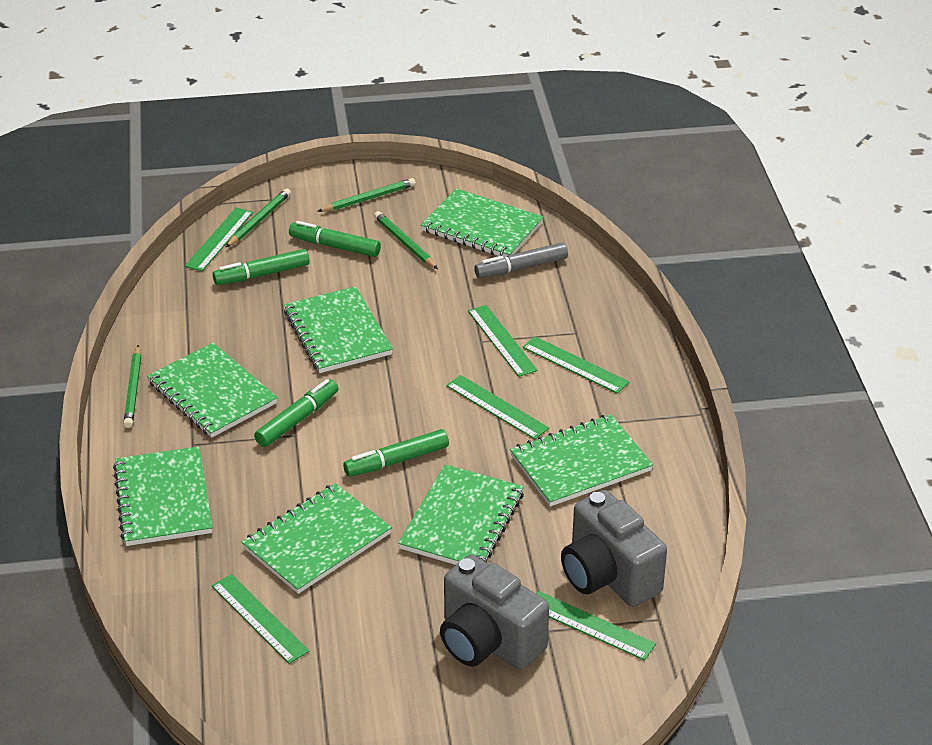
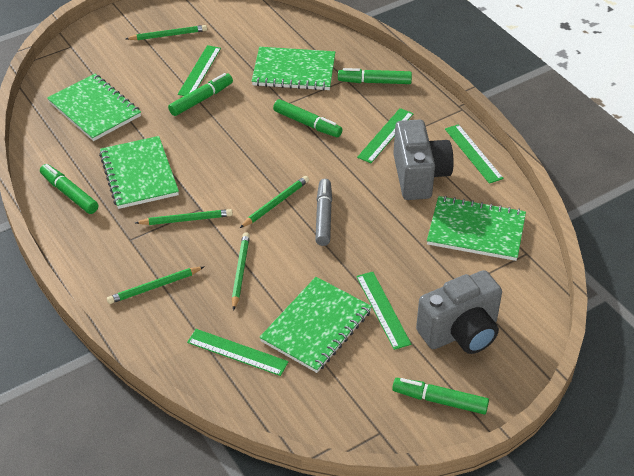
green marker: [213,249,309,285] [254,379,338,447] [289,221,381,257] [343,429,449,477] = 4 -> [40,164,98,214] [168,73,233,116] [273,99,343,137] [338,68,412,84] [392,378,489,414] = 5
green notebook: [113,446,213,546] [147,343,278,438] [242,483,392,594] [284,286,393,373] [398,464,524,565] [421,188,544,257] [510,414,653,507] = 7 -> [47,74,141,141] [99,136,179,209] [252,47,335,91] [259,277,372,373] [427,196,526,261] = 5
green pencil: [124,345,141,428] [225,188,291,248] [317,178,416,212] [374,211,438,269] = 4 -> [107,267,204,304] [125,25,207,40] [135,209,233,225] [232,232,250,311] [240,176,309,228] = 5
green ruler: [185,207,253,271] [212,574,309,664] [446,375,549,439] [468,305,538,377] [523,336,629,394] [536,591,656,660] = 6 -> [178,45,221,96] [187,329,289,376] [356,272,411,350] [357,108,414,163] [445,124,504,184] = 5

